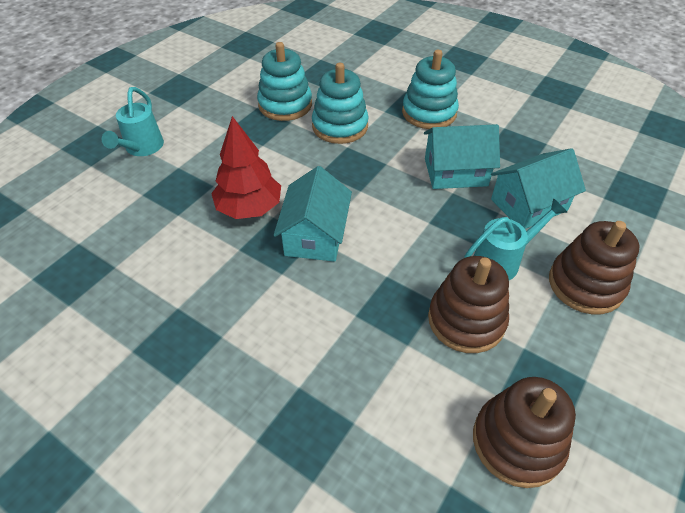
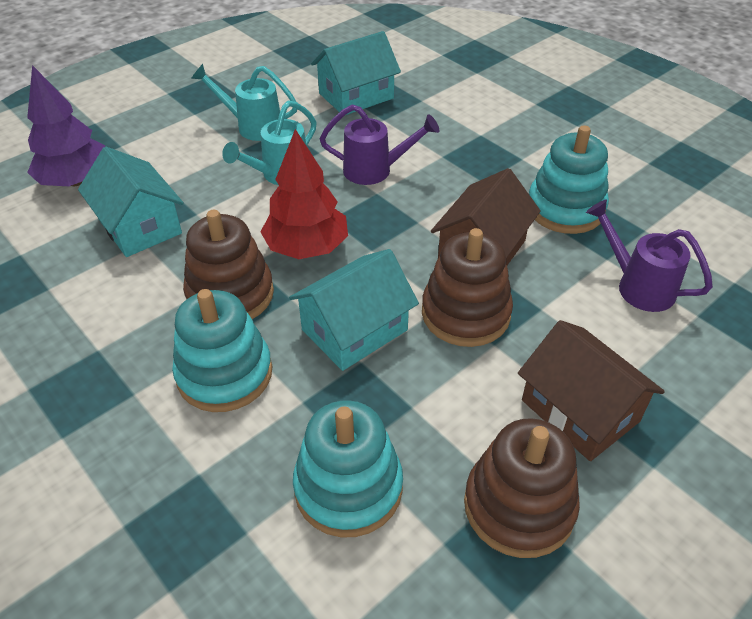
brown house: none = 0 -> [431,168,541,265] [518,320,665,461] = 2
purple tree: none = 0 -> [27,65,105,186] = 1
purple watering can: none = 0 -> [320,105,439,185] [586,199,713,312] = 2

